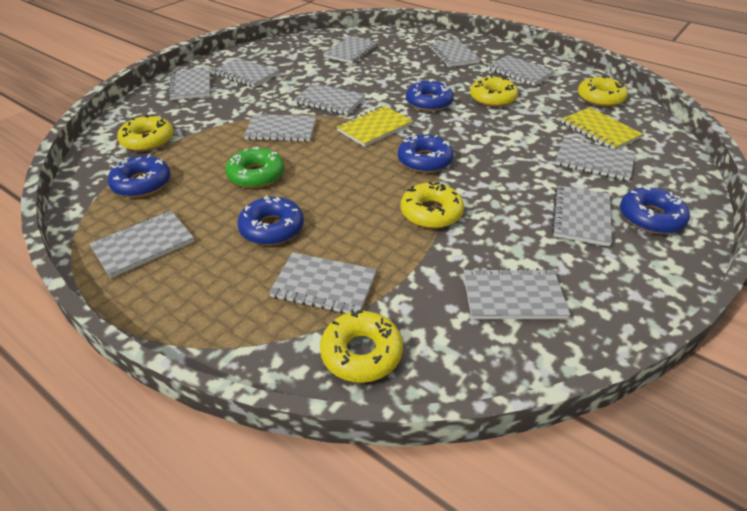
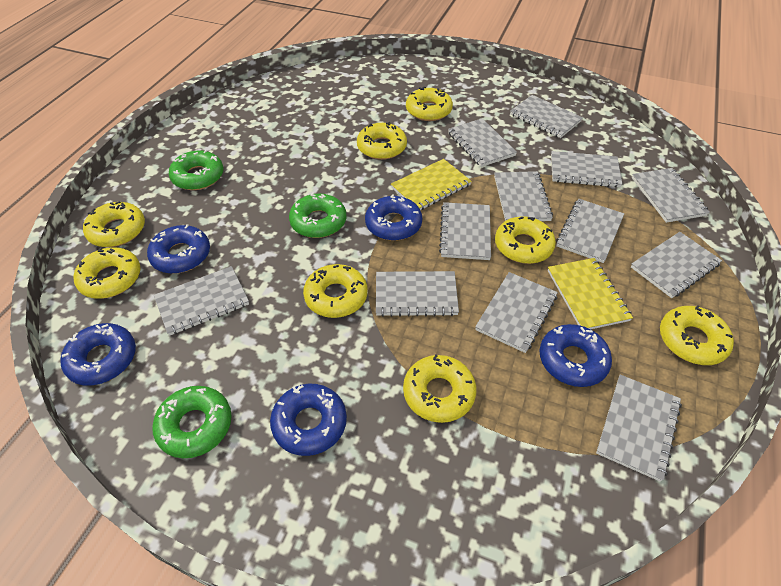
green donut: [225,147,284,188] = 1 -> [152,386,232,458] [169,150,224,190] [289,192,346,238] = 3
yellow donut: [117,114,174,151] [320,310,403,383] [401,182,464,229] [470,75,518,107] [578,75,628,107] = 5 -> [74,247,141,299] [83,201,145,247] [303,264,368,318] [357,122,407,160] [403,355,477,423] [406,87,453,121] [495,216,556,264] [660,305,734,365] = 8

